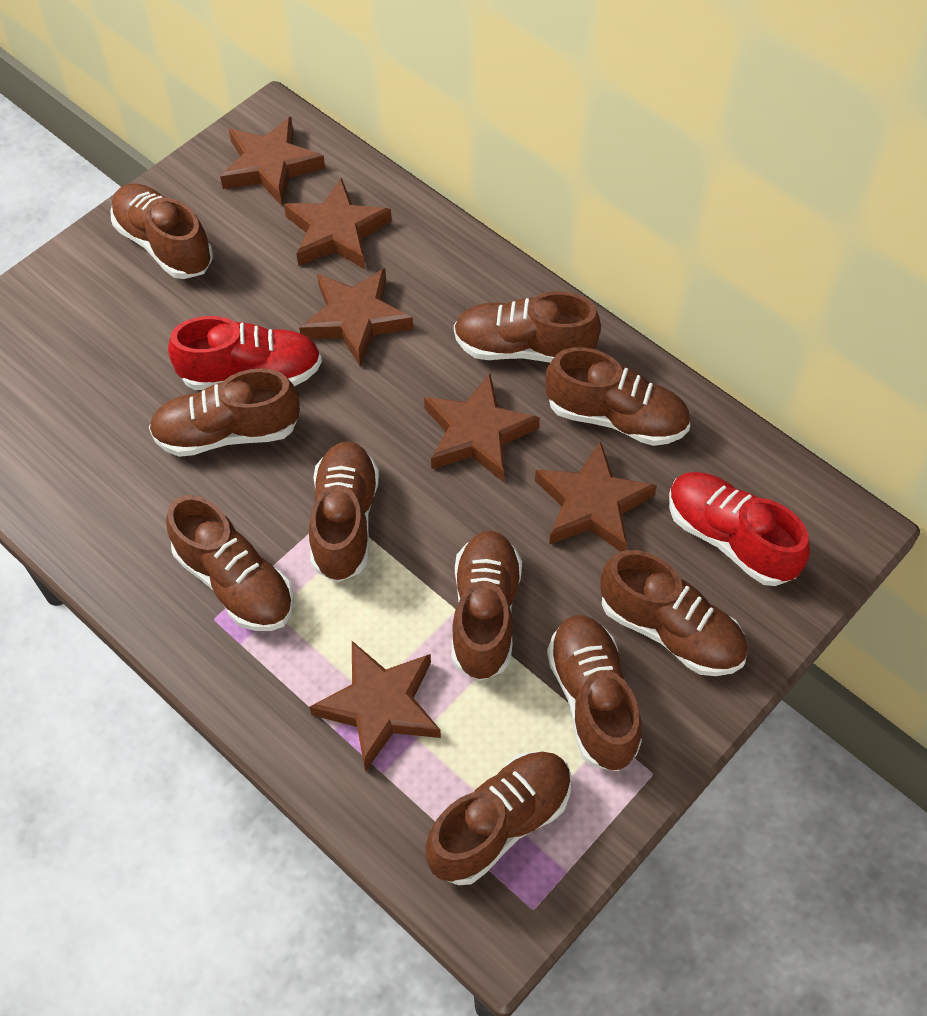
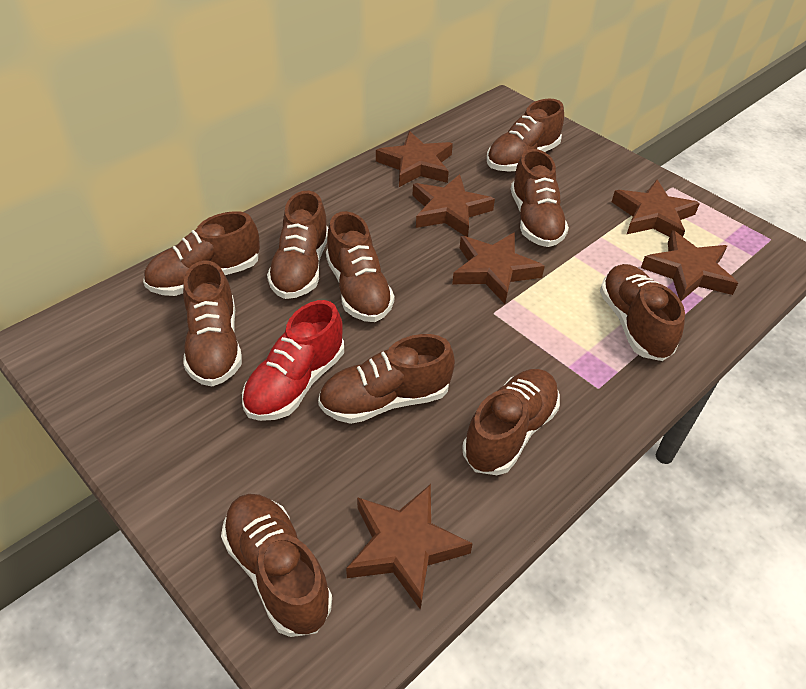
red shoe: [168,316,322,390] [669,472,810,586] = 2 -> [242,300,344,421] = 1

